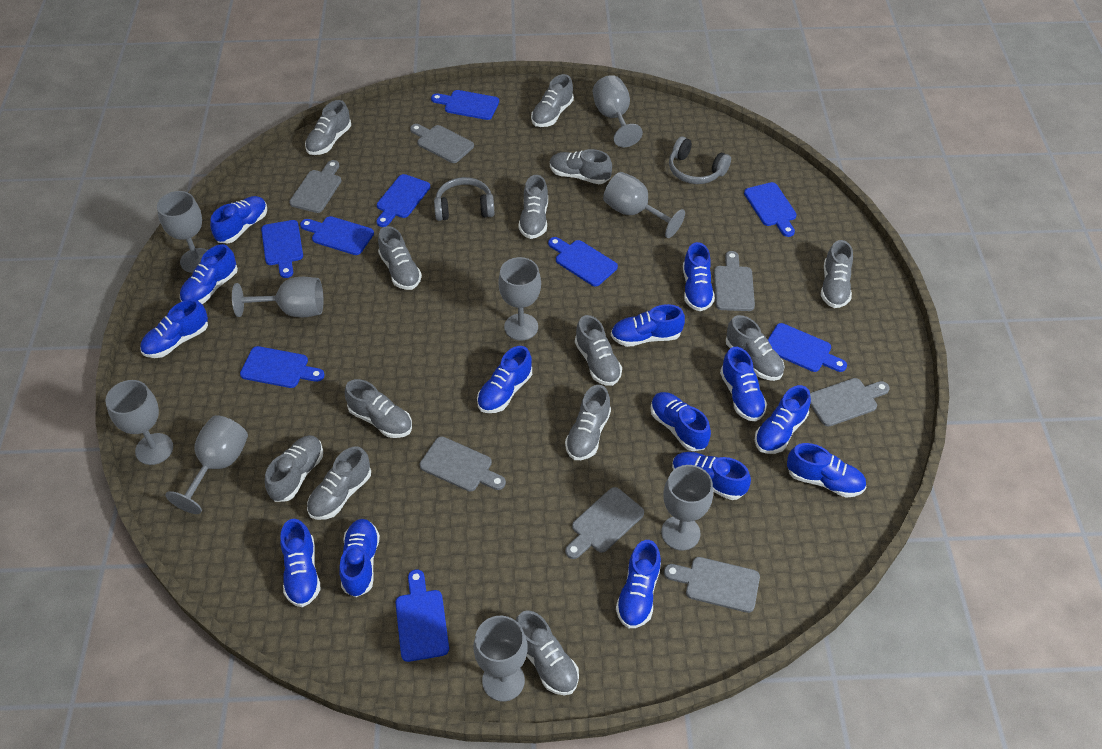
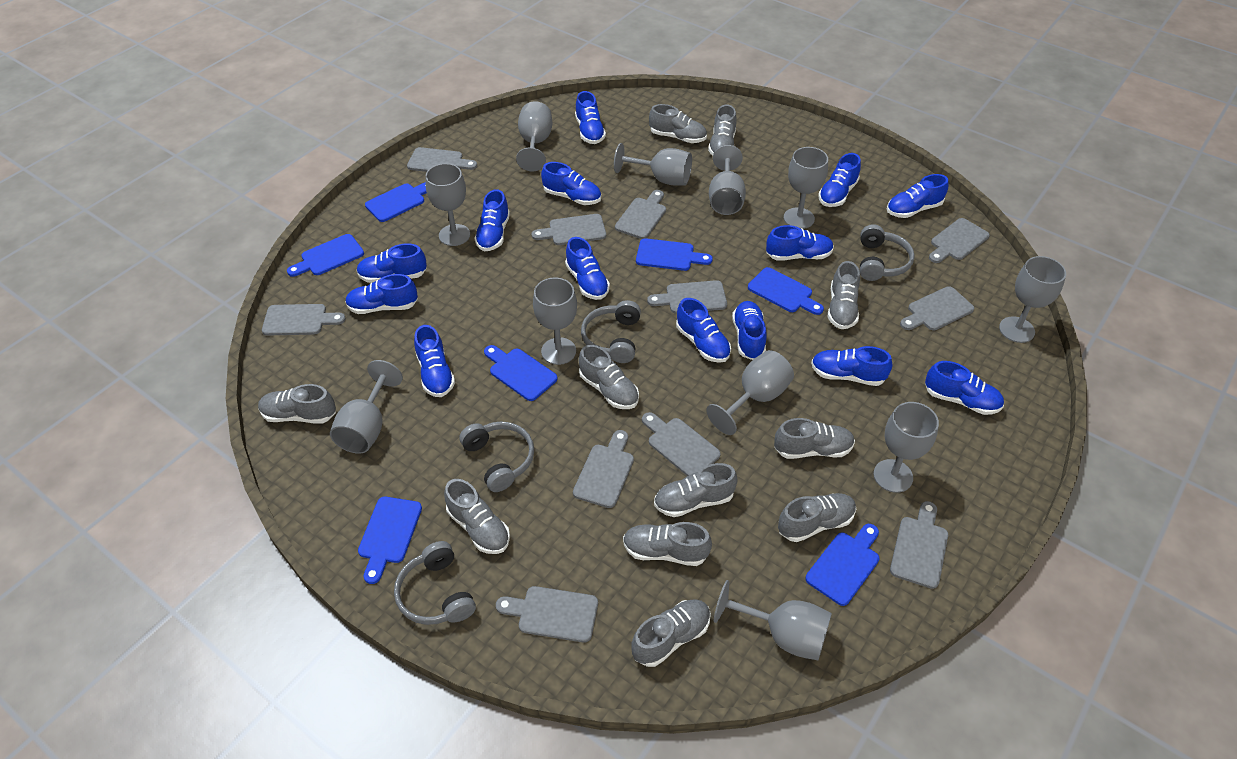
blue cutting board: [240,346,325,388] [261,220,303,278] [300,216,374,255] [376,174,430,227] [395,570,449,662] [431,90,499,120] [548,237,618,286] [744,182,797,237] [768,323,847,372] = 9 -> [287,234,364,277] [358,497,422,584] [365,182,427,222] [484,345,557,401] [636,238,713,271] [748,267,824,315] [805,524,879,606] = 7
grey cutting board: [289,160,342,213] [410,124,474,163] [420,437,506,492] [565,487,644,559] [664,557,760,613] [714,251,755,311] [810,378,890,427] = 7 -> [262,304,346,336] [407,147,477,172] [496,586,598,643] [531,214,606,245] [573,430,634,508] [615,190,666,239] [642,412,721,476] [647,280,727,314] [890,501,948,589] [900,286,974,330] [929,218,990,263] = 11
grey goblet: [105,380,173,465] [157,191,208,273] [165,415,248,514] [232,277,323,317] [474,616,527,702] [498,257,541,341] [593,75,643,147] [603,172,685,238] [661,465,713,551] = 9 -> [330,360,403,454] [425,163,470,246] [516,101,552,171] [533,277,577,365] [614,143,692,186] [706,350,794,435] [709,145,746,215] [714,580,832,660] [784,147,828,229] [873,402,939,493] [999,256,1066,343] = 11
grey headphones: [434,177,495,221] [669,137,731,184] = 2 -> [394,541,476,625] [459,422,534,492] [581,300,641,363] [860,224,915,281] = 4
grey shoe: [265,435,323,502] [305,100,351,155] [307,446,371,520] [345,379,412,438] [378,226,422,290] [516,611,579,695] [518,175,548,239] [531,74,574,127] [550,149,612,184] [565,385,611,460] [575,315,622,386] [726,315,784,381] [821,240,853,308] = 13 -> [258,384,336,424] [444,479,510,554] [579,345,639,409] [623,522,712,566] [632,599,711,667] [649,104,707,143] [654,463,738,517] [708,104,737,156] [774,418,855,459] [778,493,856,542] [828,261,860,329] = 11

